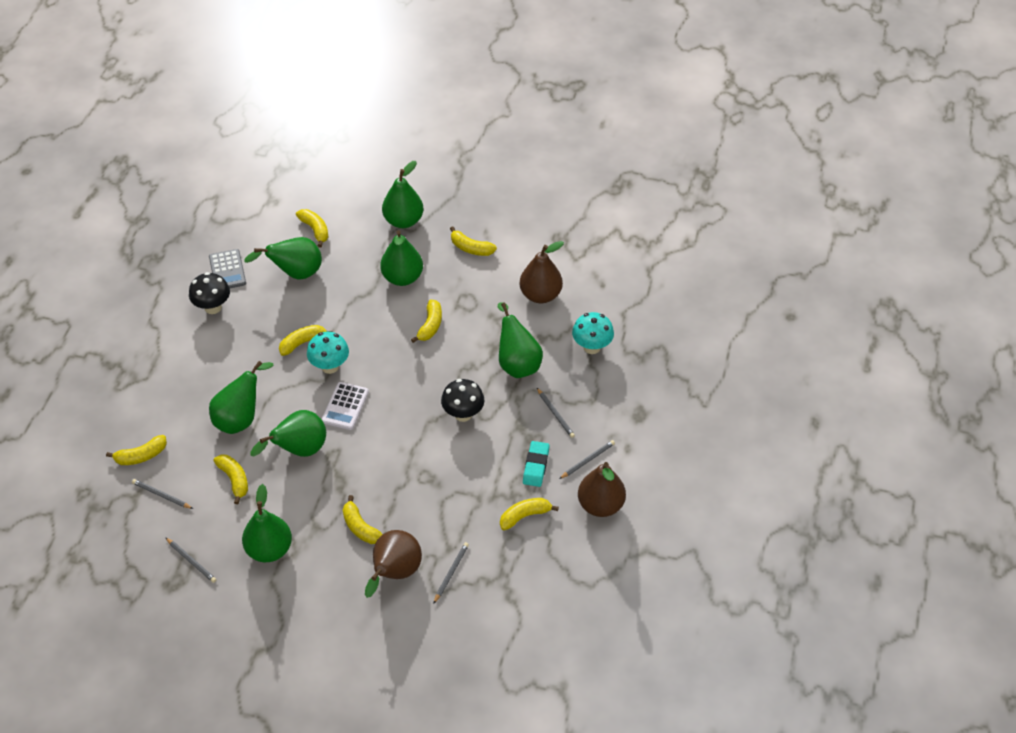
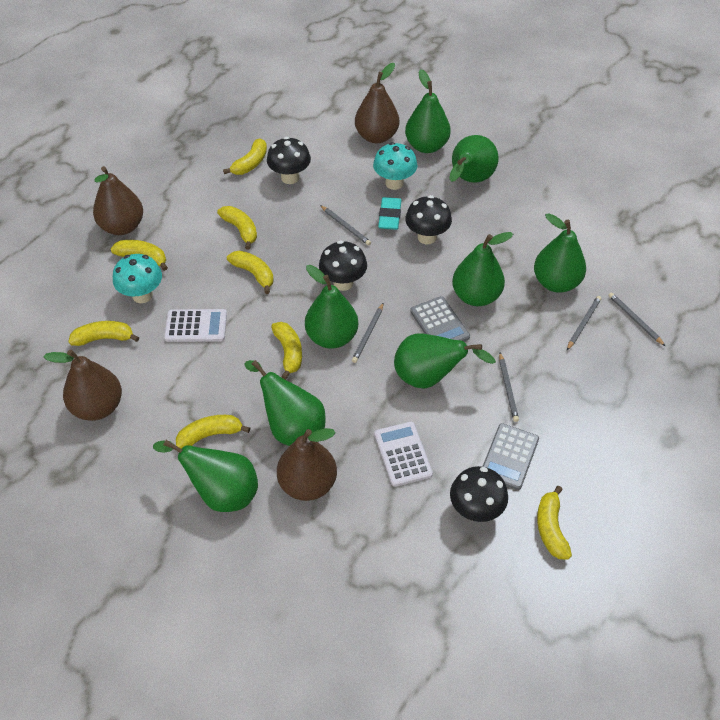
black mushroom: [189,272,230,314] [441,379,484,422] = 2 -> [267,137,311,184] [319,241,367,291] [405,195,452,244] [450,466,508,522] = 4
brown pear: [365,530,422,598] [520,241,564,303] [578,462,626,517] = 3 -> [43,350,122,421] [93,166,143,235] [277,428,337,501] [355,63,399,143] = 4
green pear: [209,361,273,434] [242,484,292,562] [244,237,322,280] [250,410,326,457] [380,230,423,286] [382,161,423,228] [498,302,543,378] = 7 -> [153,440,258,512] [244,360,326,446] [305,265,358,349] [394,333,496,389] [405,69,451,153] [449,135,498,183] [452,232,513,306] [534,213,586,293] = 8
grey calculator: [209,249,246,288] = 1 -> [410,296,470,342] [482,423,539,490] = 2
white calculator: [322,382,369,430] = 1 -> [164,309,227,342] [374,422,433,487] = 2

